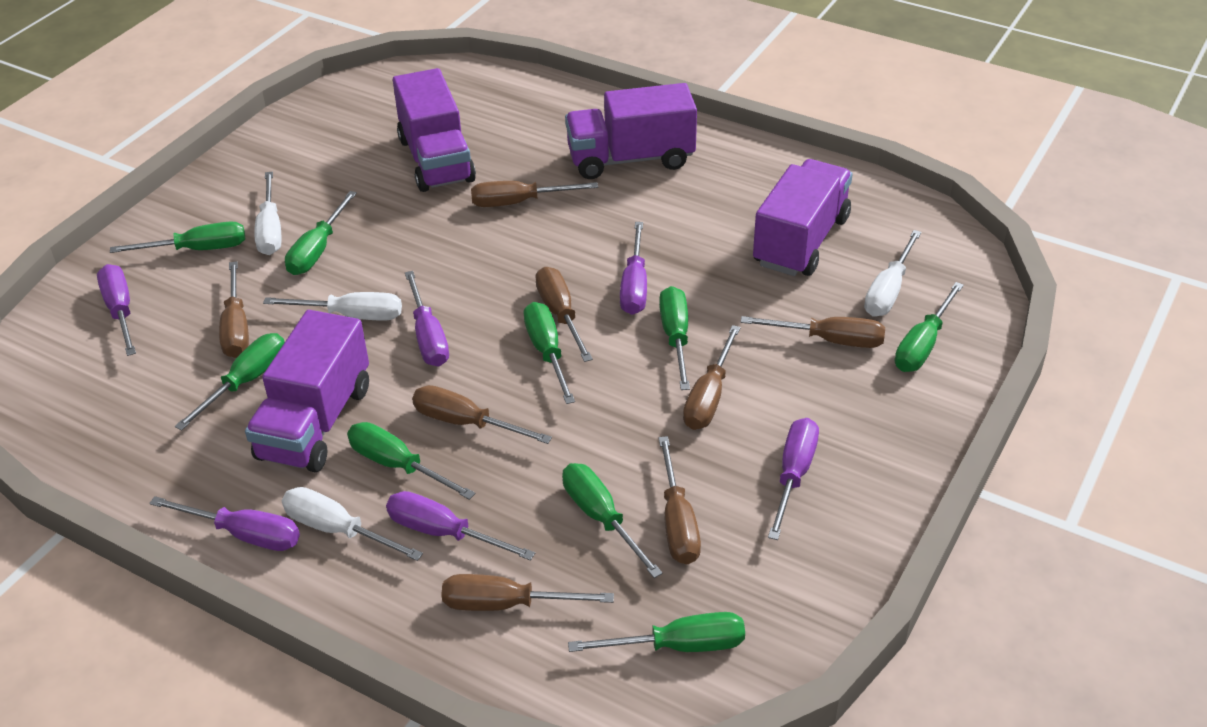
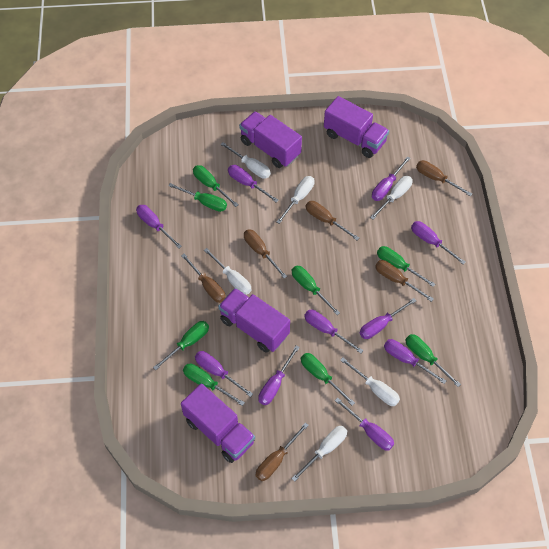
brown screwdriver: [219,261,249,358] [412,385,552,444] [441,574,614,611] [471,181,598,207] [535,267,593,362] [659,436,701,564] [683,325,741,430] [740,316,885,348] = 8 -> [181,254,226,303] [244,229,287,278] [256,422,309,481] [306,201,359,240] [375,260,434,302] [416,160,472,197] = 6
green screwdriver: [110,222,245,253] [175,333,285,431] [285,191,357,275] [347,422,476,500] [524,302,575,404] [562,463,663,578] [568,612,745,652] [659,286,690,390] [895,282,964,372] = 9 -> [153,321,209,370] [168,183,227,212] [183,364,245,406] [193,165,238,207] [292,266,340,315] [301,353,355,406] [377,246,435,287] [405,334,461,387] = 8
purple screwdriver: [97,264,136,356] [149,496,300,551] [386,491,535,561] [405,271,449,366] [620,222,647,315] [768,418,819,540] = 6 -> [136,205,182,249] [195,351,253,397] [228,165,279,203] [258,345,300,405] [304,310,364,353] [335,398,394,451] [359,298,416,339] [372,156,411,201] [384,339,446,384] [411,221,466,265] = 10
white screwdriver: [254,172,281,255] [263,292,402,321] [282,487,423,561] [864,230,922,317] = 4 -> [204,248,252,295] [220,142,271,179] [277,176,315,224] [291,426,347,482] [340,358,400,406] [370,176,413,220] = 6

